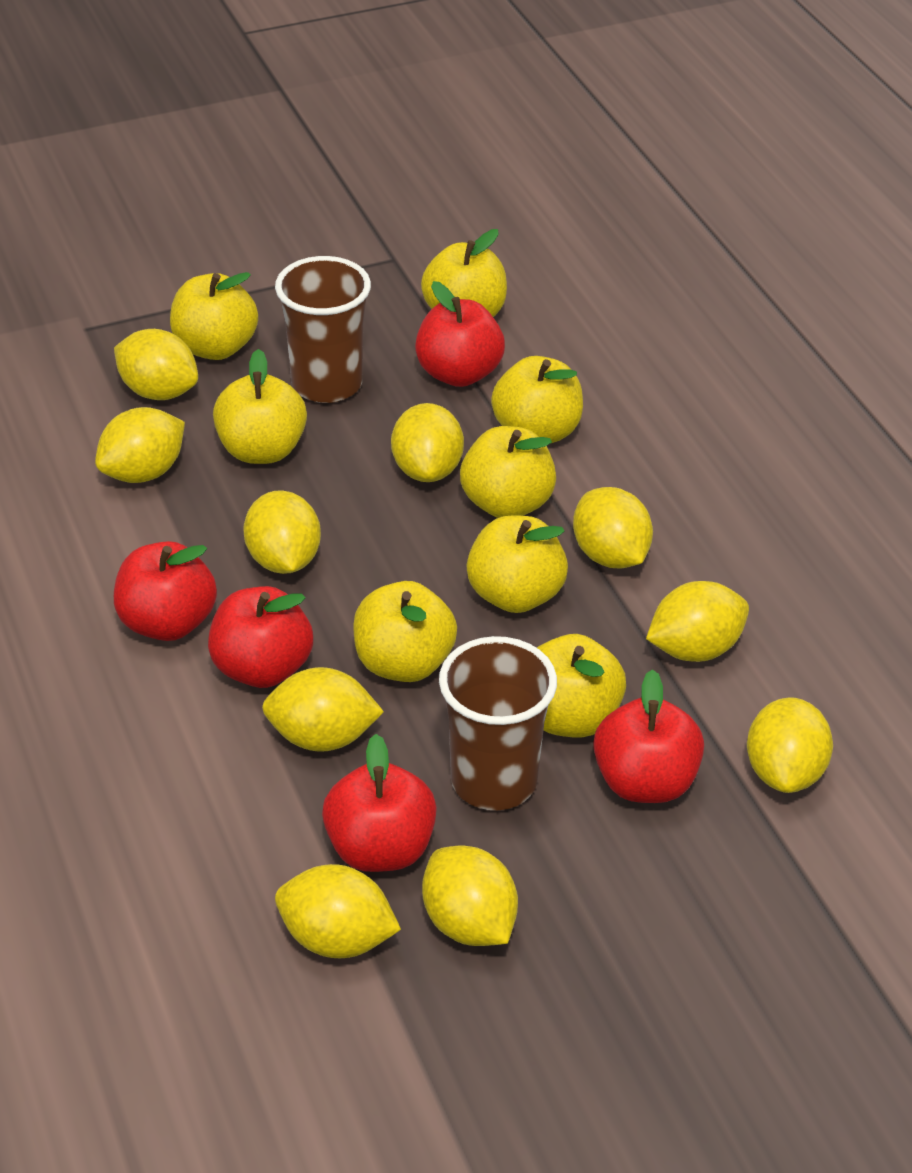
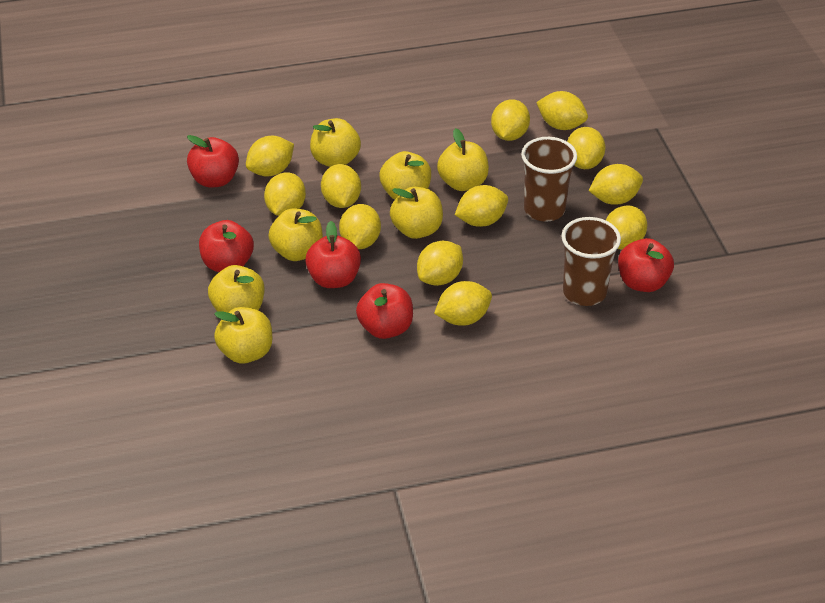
yellow apple: [170,272,258,360] [213,349,307,464] [353,581,457,682] [421,229,507,317] [460,426,556,518] [467,516,568,613] [491,356,583,444] [537,634,626,738] = 8 -> [208,265,264,313] [214,307,272,364] [268,208,323,261] [310,118,361,167] [380,151,431,200] [390,187,443,239] [437,128,489,191] = 7
yellow lemon: [95,407,185,483] [114,329,198,400] [243,490,321,574] [262,667,384,752] [275,864,401,958] [391,403,464,482] [422,845,518,946] [573,487,653,568] [646,581,749,662] [747,697,833,793] = 10 -> [246,136,294,177] [264,172,306,216] [321,164,361,208] [339,204,381,249] [417,241,463,286] [434,281,492,326] [455,185,508,227] [491,99,530,141] [536,91,588,130] [567,127,606,169] [589,164,643,205] [606,205,647,249] = 12

